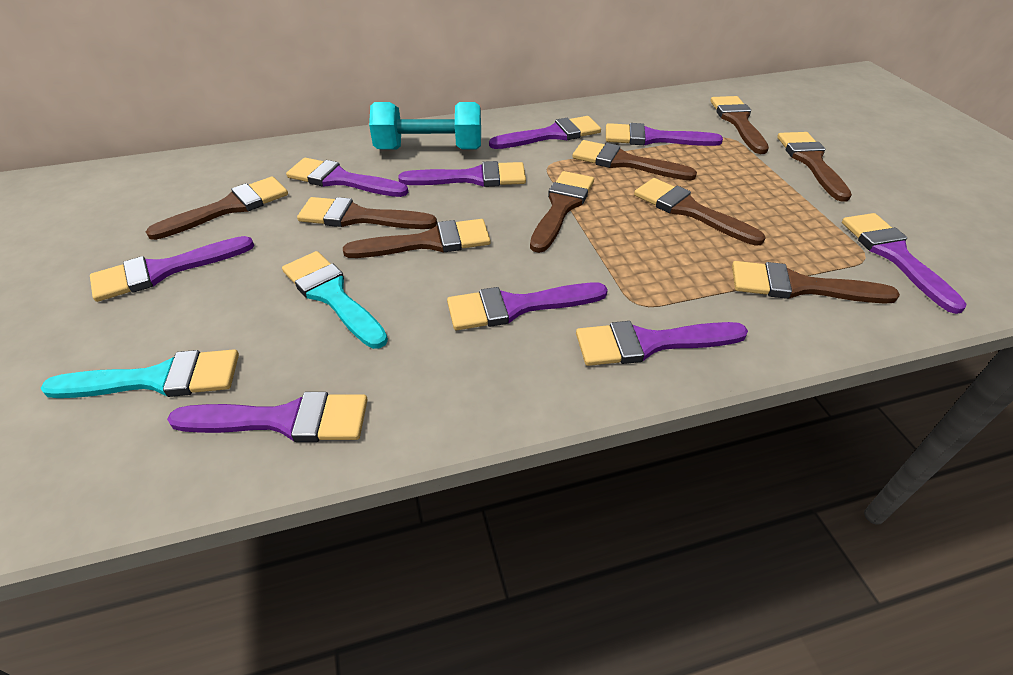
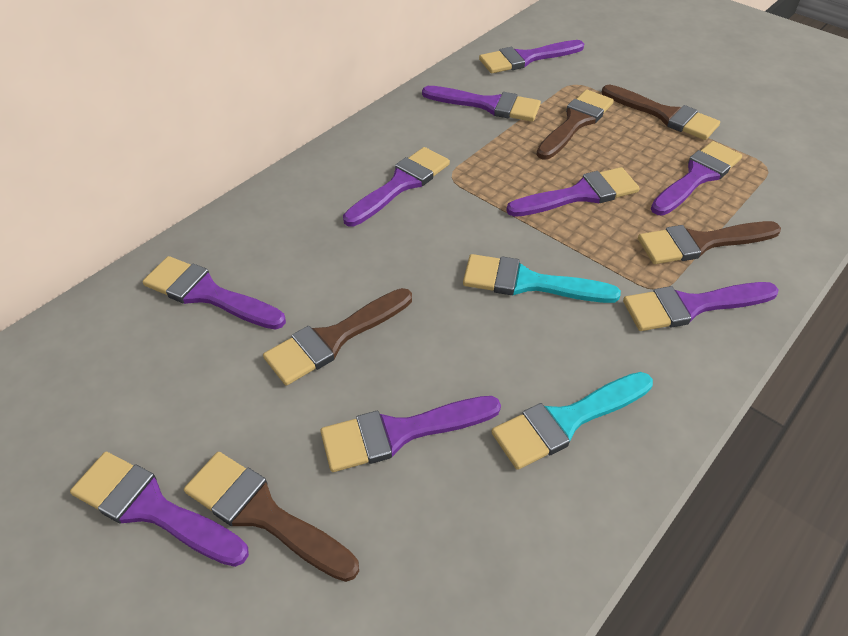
brown brush: [146,176,288,240] [297,197,437,229] [343,219,491,258] [530,171,594,253] [572,140,697,180] [634,178,766,246] [711,96,769,154] [732,261,900,304] [777,132,852,202] = 9 -> [184,452,359,582] [263,288,412,385] [536,90,614,160] [602,85,720,140] [638,221,781,264] = 5
turquoise dumbbell: [369,102,481,150] = 1 -> none = 0

